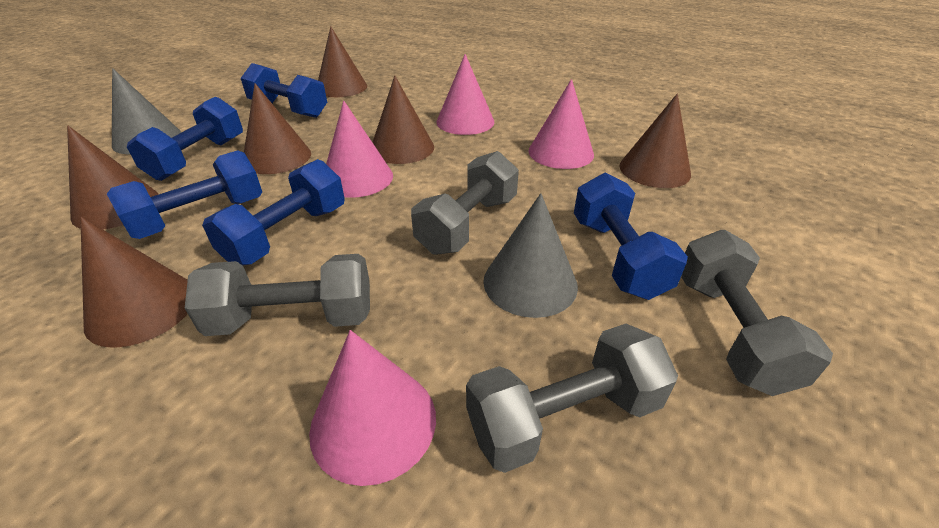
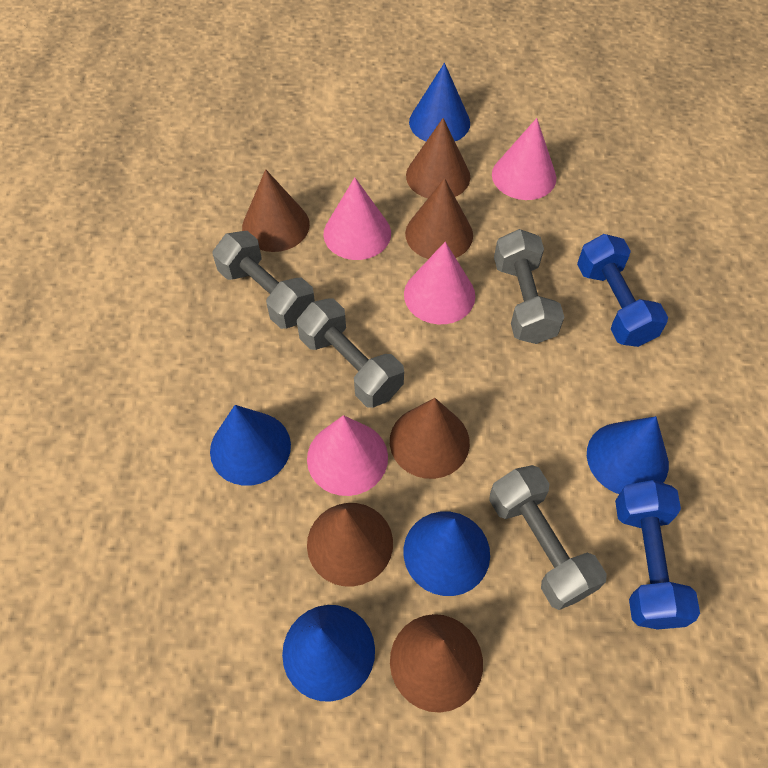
blue cone: none = 0 -> [210,405,291,486] [282,605,375,702] [404,512,490,596] [409,63,470,141] [587,416,669,494] = 5
blue dumbbell: [107,150,262,239] [127,97,243,181] [202,159,345,266] [241,63,327,118] [574,172,688,300] = 5 -> [577,234,668,347] [615,480,700,629] = 2
grey cone: [112,68,181,154] [483,193,578,318] = 2 -> none = 0

